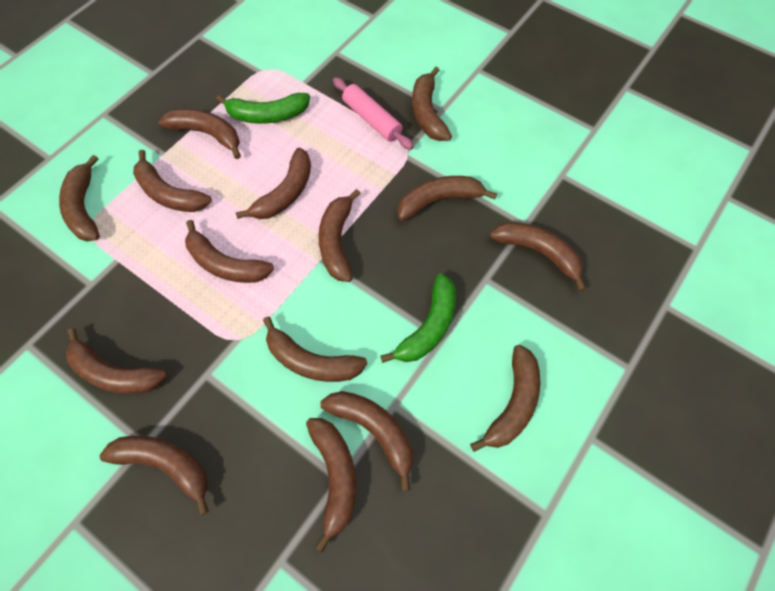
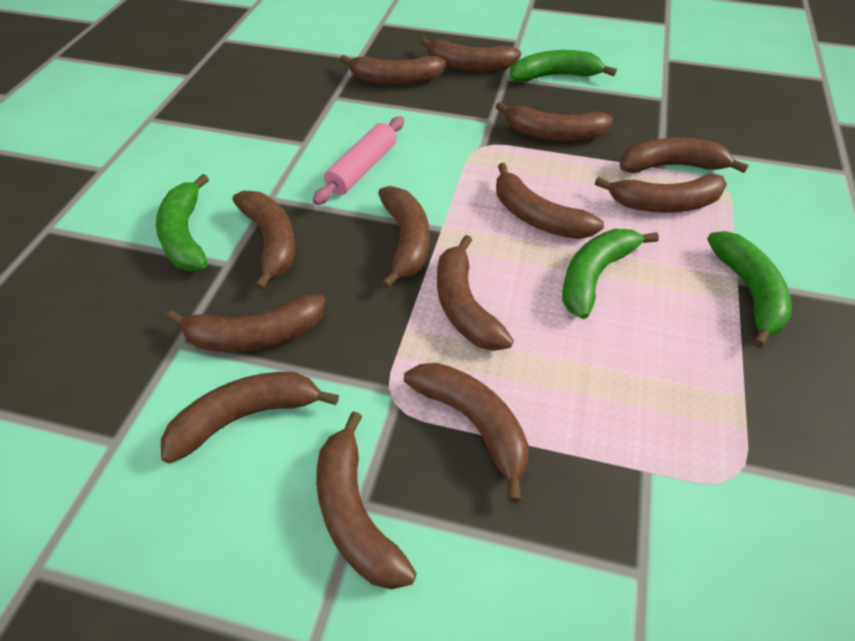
brown banana: [59,155,100,242] [66,328,167,394] [99,436,209,515] [133,150,212,212] [158,109,241,159] [185,220,274,283] [236,148,311,219] [263,317,368,382] [306,418,356,553] [318,189,361,282] [320,391,413,491] [398,176,497,221] [412,67,452,141] [470,345,540,452] [490,222,586,291] = 15 -> [161,372,339,463] [166,294,325,352] [232,190,295,290] [316,411,417,590] [340,55,446,85] [378,186,429,289] [404,363,529,503] [420,37,521,72] [437,235,514,351] [496,102,613,141] [496,163,604,239] [595,173,727,213] [620,138,748,173] = 13
green banana: [216,93,310,124] [380,273,456,363] = 2 -> [156,174,209,271] [510,50,617,82] [562,229,659,319] [707,231,792,348] = 4

